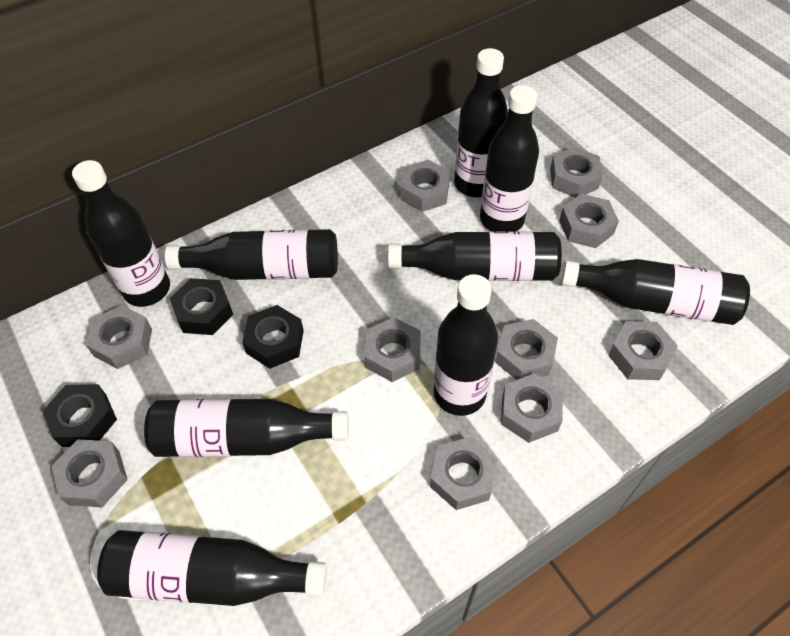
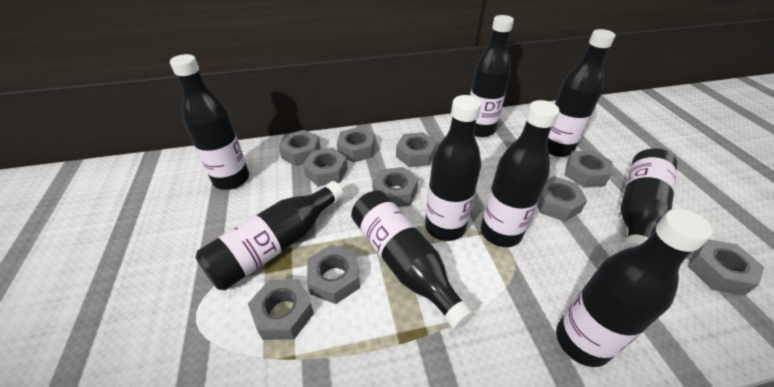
black nut: [42,384,117,447] [169,278,233,335] [242,305,304,369] = 3 -> none = 0

